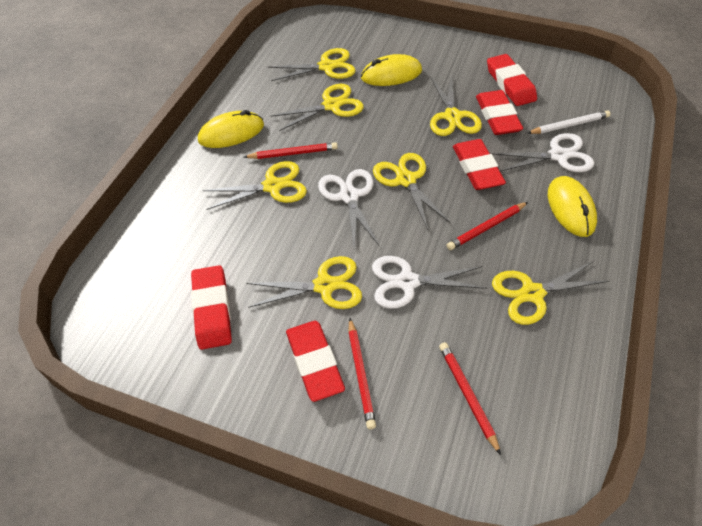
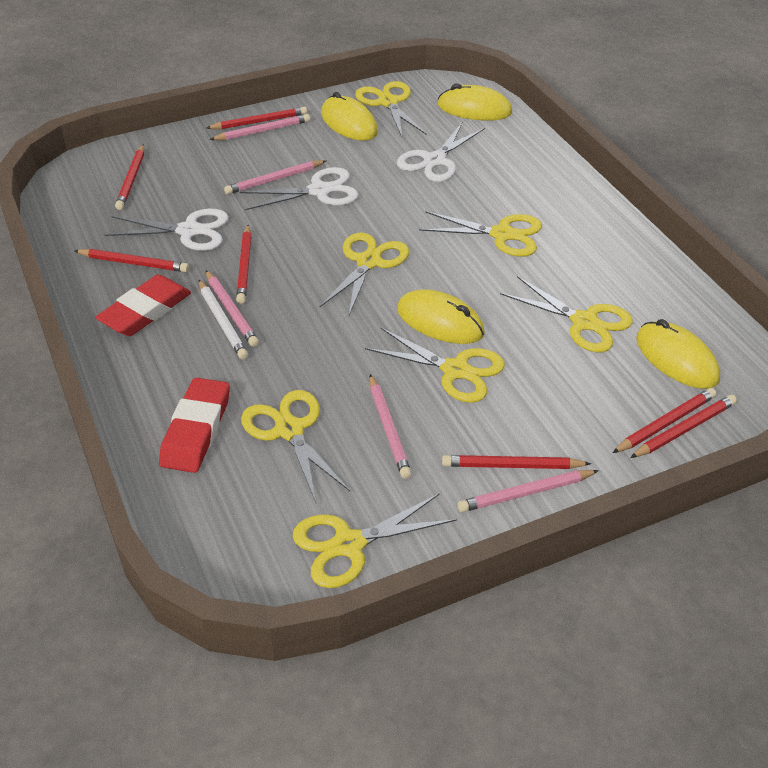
pink pencil: none = 0 -> [206,270,259,347] [210,114,310,140] [224,160,326,194] [369,374,412,479] [457,470,599,512] = 5
red eraser: [191,265,232,350] [286,321,345,402] [453,139,506,190] [476,90,523,135] [487,54,537,106] = 5 -> [95,274,191,336] [159,378,230,473] = 2
red pencil: [244,142,338,159] [348,318,376,429] [439,342,501,455] [447,202,528,250] = 4 -> [75,249,189,272] [115,144,144,210] [207,107,307,129] [236,225,252,304] [442,455,591,469] [613,388,717,453] [630,395,737,458] = 7
yellow mouse: [198,110,264,148] [361,54,422,86] [548,176,597,237] = 3 -> [321,92,378,141] [397,289,485,344] [438,83,512,121] [636,319,720,389] = 4

